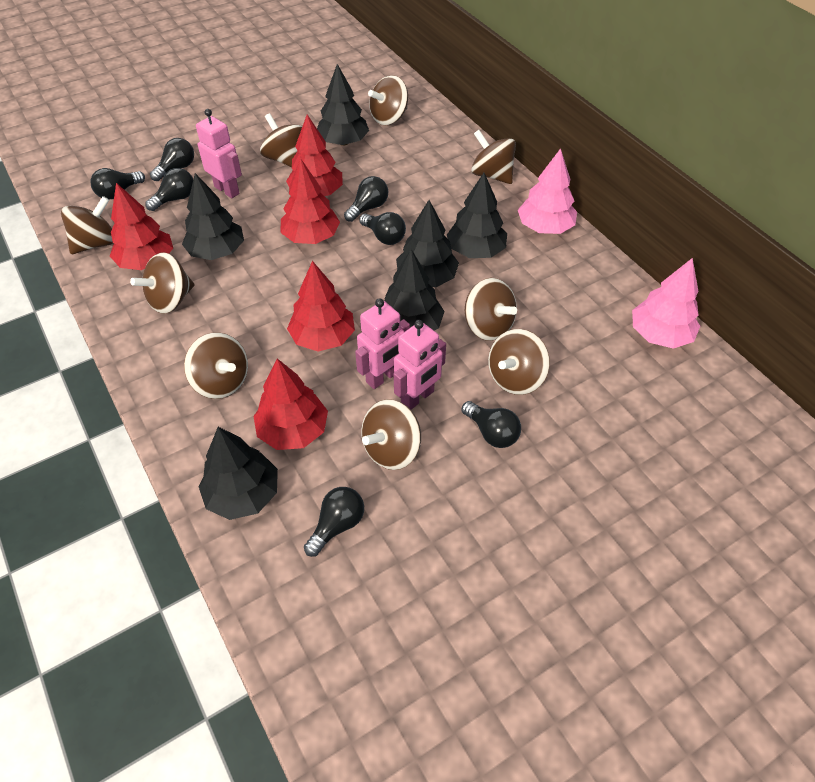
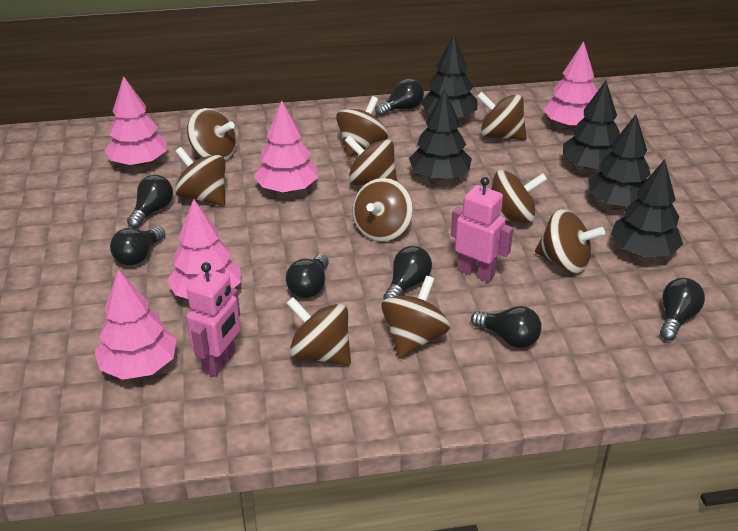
black tree: [182,173,244,260] [198,427,278,520] [317,64,369,146] [385,249,445,331] [396,200,459,287] [447,173,507,258] = 6 -> [409,89,472,180] [421,35,477,117] [563,81,620,171] [588,115,651,207] [611,159,683,257] = 5
brown spinning top: [61,196,113,254] [130,252,195,314] [184,332,248,399] [260,113,302,167] [361,399,421,470] [368,75,408,125] [465,278,517,341] [471,130,516,184] [488,329,550,395] = 9 -> [175,147,226,206] [187,108,236,161] [286,297,351,366] [336,96,388,157] [344,135,397,185] [352,178,413,242] [381,276,450,359] [477,91,527,140] [491,170,547,223] [535,209,605,273] = 10
pink robot: [196,109,242,198] [355,298,410,389] [394,320,446,410] = 3 -> [186,262,240,377] [451,177,513,282] = 2
pink tree: [518,148,577,234] [632,258,700,349] = 2 -> [94,269,176,380] [104,76,167,166] [167,199,241,299] [254,101,318,193] [543,41,597,128] = 5
red tree: [110,183,173,270] [254,359,328,450] [281,158,340,244] [286,114,343,196] [287,261,355,351] = 5 -> none = 0

